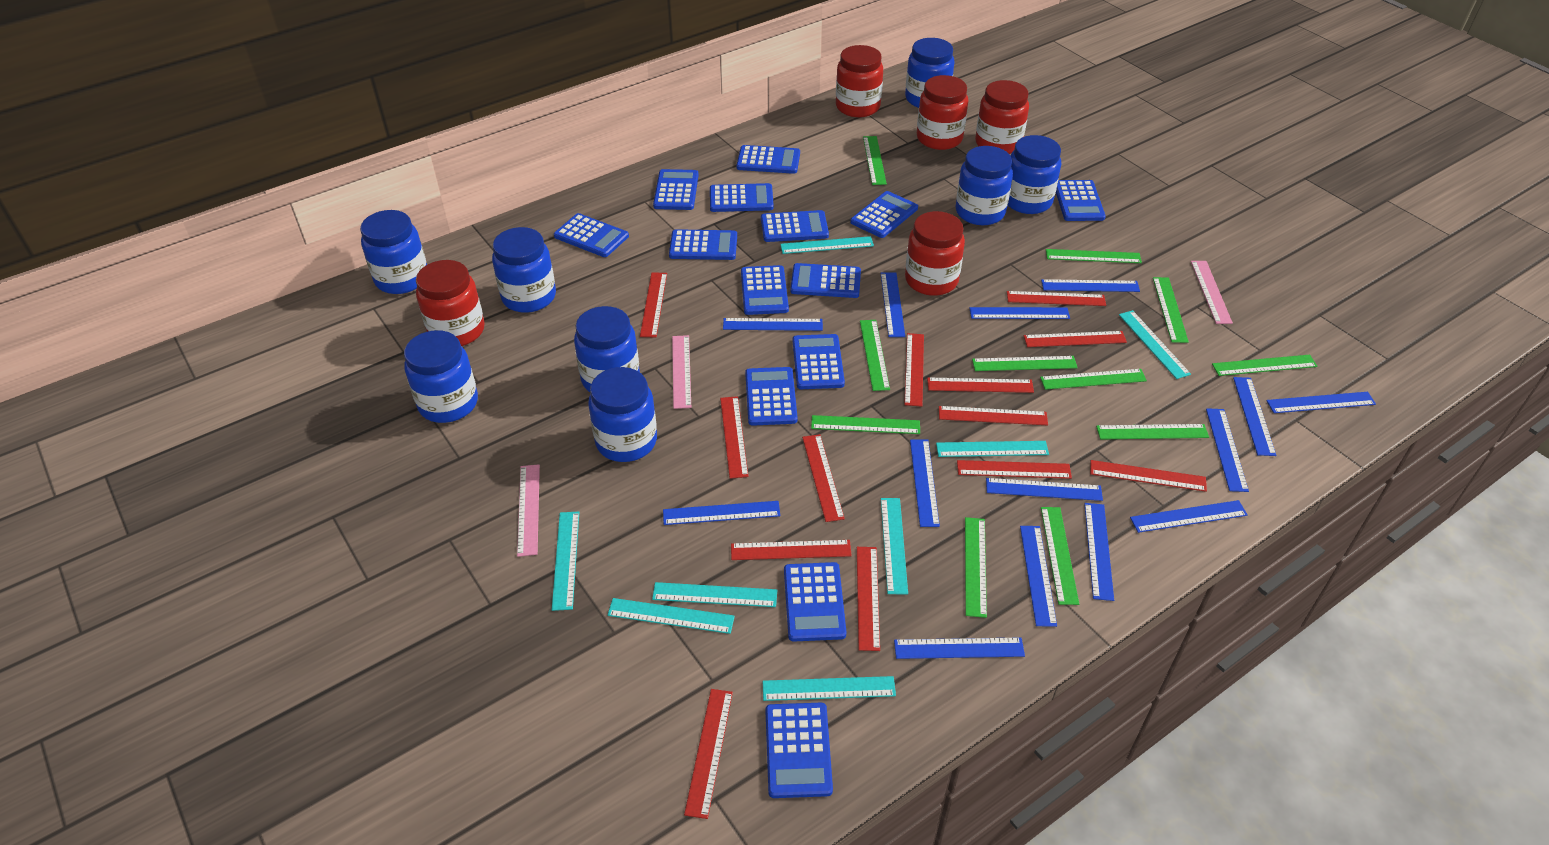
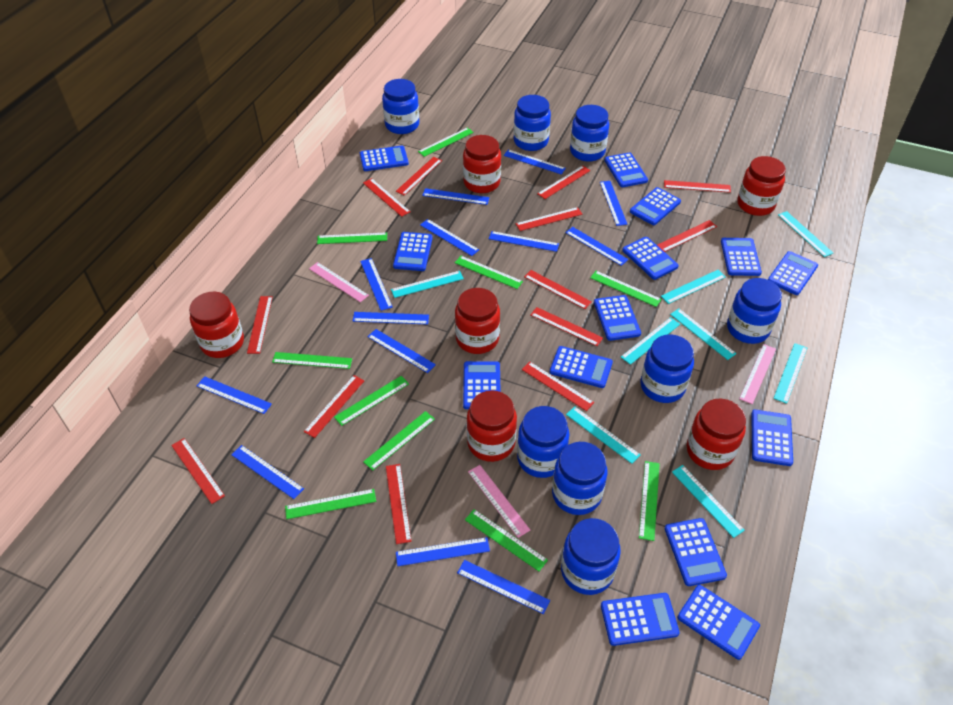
blue ruler: [663,501,780,525] [723,318,823,331] [880,272,905,337] [894,637,1025,659] [910,440,940,527] [970,307,1070,319] [986,478,1103,501] [1020,526,1057,627] [1041,279,1140,292] [1084,503,1114,601] [1130,500,1248,533] [1206,408,1249,492] [1233,377,1276,456] [1266,392,1376,413] = 14 -> [197,376,272,414] [231,445,304,499] [353,312,429,325] [360,258,393,311] [368,329,436,373] [396,537,490,566] [420,219,479,256] [422,188,490,205] [457,560,550,614] [489,231,559,252] [504,150,566,174] [565,227,628,266] [600,181,628,226] = 13
green ruler: [811,415,920,434] [860,320,890,391] [863,136,887,185] [965,517,987,618] [972,356,1078,371] [1040,369,1147,390] [1041,507,1079,605] [1046,249,1142,263] [1096,424,1209,440] [1153,277,1189,343] [1212,355,1317,376] = 11 -> [272,352,352,369] [285,489,376,519] [317,232,387,244] [334,376,409,426] [363,411,435,470] [418,127,474,157] [455,256,523,289] [465,509,548,571] [590,271,662,307] [639,461,660,541] = 10
red jar: [416,260,485,346] [836,45,883,117] [905,211,965,296] [917,75,968,150] [975,80,1029,154] = 5 -> [189,292,244,358] [455,288,500,354] [463,135,501,193] [467,390,517,462] [687,399,746,470] [737,156,786,216] = 6

